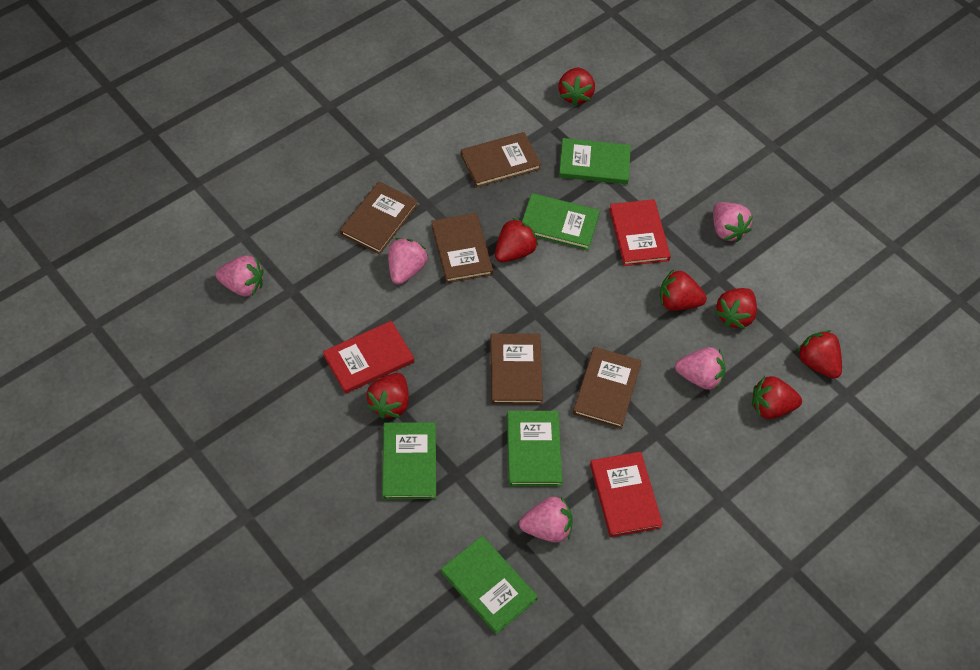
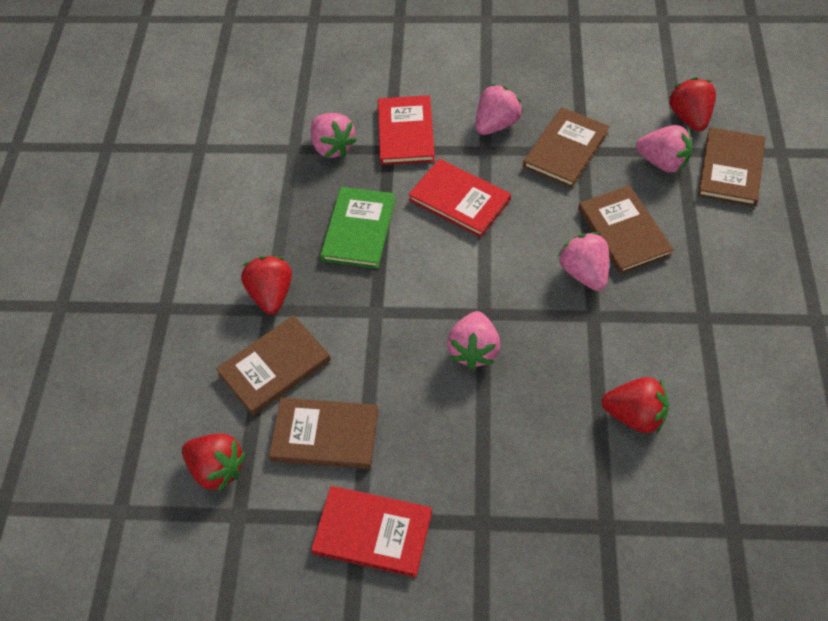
green book: [382,422,436,500] [441,536,538,634] [507,411,562,486] [522,193,600,250] [559,138,631,184] = 5 -> [320,187,395,269] = 1
red strawberry: [366,373,409,419] [495,218,538,262] [558,68,595,106] [659,270,707,311] [715,288,757,329] [752,376,802,419] [797,330,842,379] = 7 -> [182,433,245,492] [241,256,292,315] [602,377,669,433] [669,77,716,131] = 4

